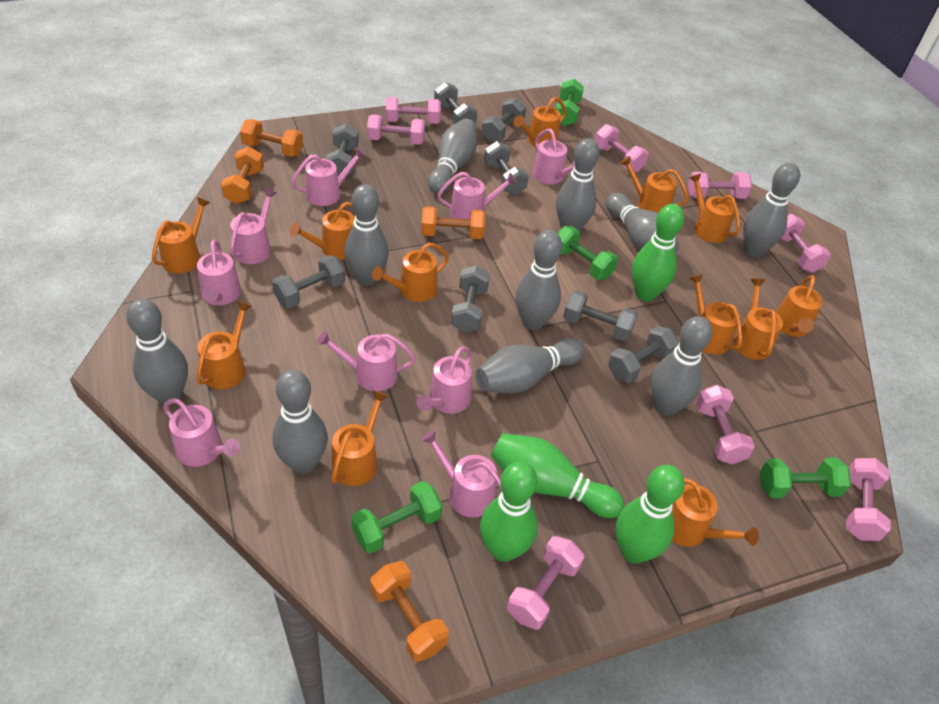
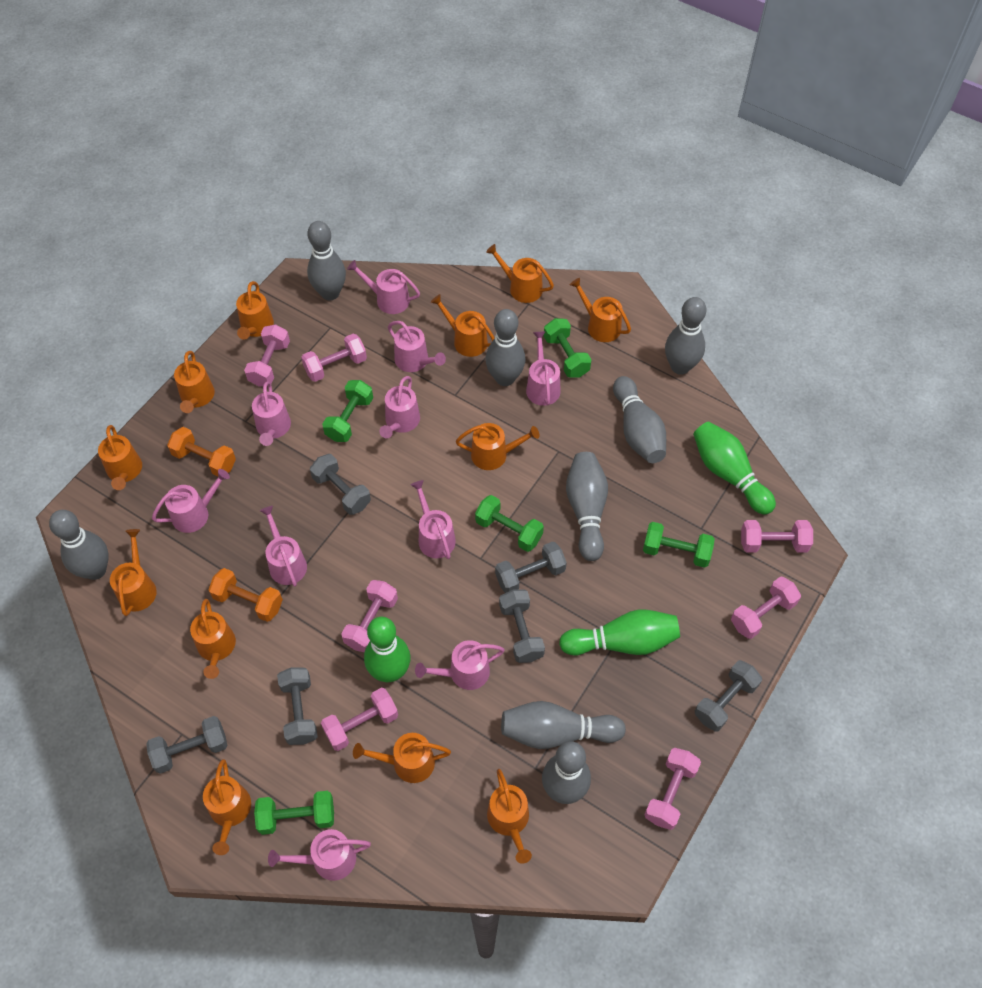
green bowling pin: [480,461,538,562] [491,433,624,518] [615,465,685,564] [632,204,684,302] = 4 -> [364,617,411,682] [559,609,680,655] [693,421,776,515] = 3
green dumbbell: [351,481,442,554] [556,79,584,126] [557,226,618,280] [760,457,851,499] = 4 -> [254,791,334,835] [322,380,373,442] [475,495,544,552] [544,318,592,378] [643,522,715,568] = 5
grey bowling pin: [126,299,188,405] [273,370,328,474] [344,184,389,286] [428,118,477,194] [475,338,585,394] [515,230,562,330] [556,138,600,231] [606,193,679,254] [651,316,713,416] [743,163,800,257] = 10 -> [49,510,109,580] [307,221,346,300] [486,309,525,386] [501,701,626,749] [542,741,591,804] [566,452,608,561] [613,376,666,463] [665,297,707,375] = 8
grey dumbbell: [272,255,345,308] [326,124,359,176] [434,82,477,124] [451,265,490,333] [481,98,526,143] [484,141,529,195] [563,290,638,341] [608,326,679,383] = 8 -> [146,716,227,774] [277,667,318,745] [310,454,371,515] [495,541,567,593] [499,589,545,663] [695,660,762,731] = 6
orange dumbbell: [221,147,264,204] [240,119,303,157] [370,561,449,662] [421,206,485,239] = 4 -> [167,427,236,476] [208,568,283,622] = 2
pink dumbbell: [367,114,425,145] [386,97,441,124] [507,536,585,630] [595,124,649,173] [688,172,752,199] [695,385,755,464] [781,214,831,273] [846,458,891,541] = 8 -> [244,324,290,387] [301,334,367,382] [321,688,398,751] [341,580,398,652] [644,748,701,830] [731,576,801,639] [741,520,813,553] = 7
pink watering can: [163,398,240,467] [197,240,241,305] [230,188,277,264] [291,147,366,206] [317,331,416,391] [416,346,472,414] [421,429,502,518] [438,172,517,220] [532,129,575,184] = 9 -> [152,469,230,533] [252,381,291,446] [260,506,307,587] [268,829,371,881] [347,260,420,314] [380,376,420,438] [388,321,446,372] [411,480,456,559] [415,640,505,690] [526,331,560,406] = 10

